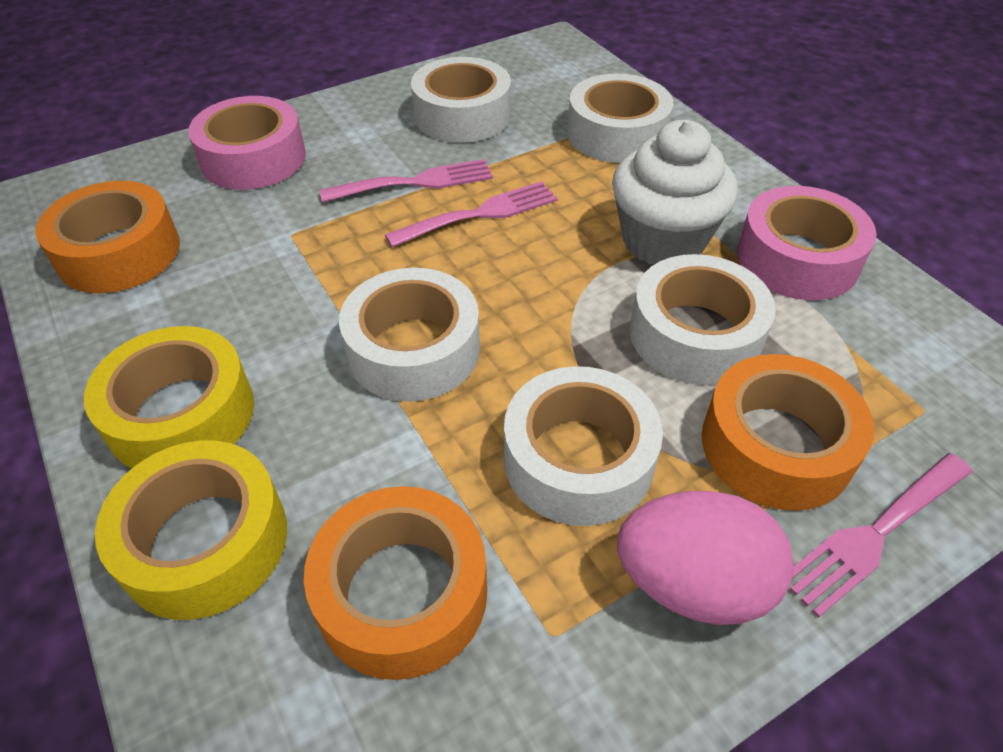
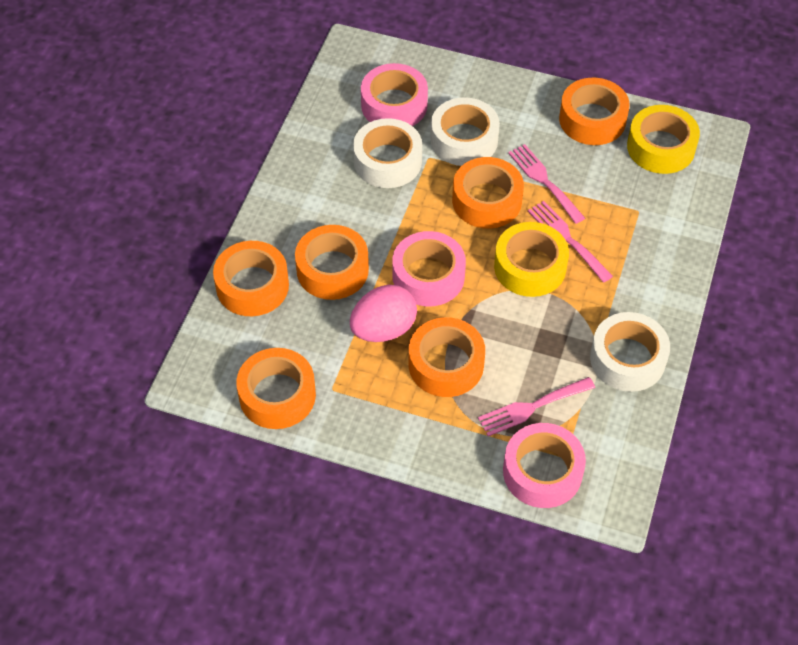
orange tape: [35,181,180,293] [304,486,487,680] [702,354,874,511] = 3 -> [213,241,289,316] [236,348,316,429] [295,225,369,300] [409,317,485,397] [452,157,524,229] [559,78,630,145] = 6
pink tape: [188,96,306,190] [737,186,877,300] = 2 -> [361,63,428,126] [392,231,466,306] [503,423,586,508] = 3
white cupcake: [612,120,738,264] = 1 -> none = 0
white tape: [339,268,480,402] [411,57,511,143] [504,366,663,526] [567,73,674,163] [630,254,776,385] = 5 -> [353,118,422,188] [431,97,500,166] [590,312,670,392] = 3

